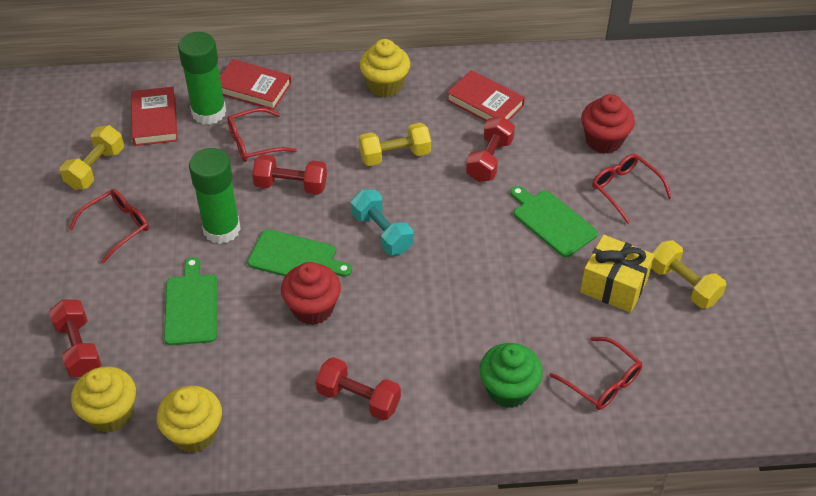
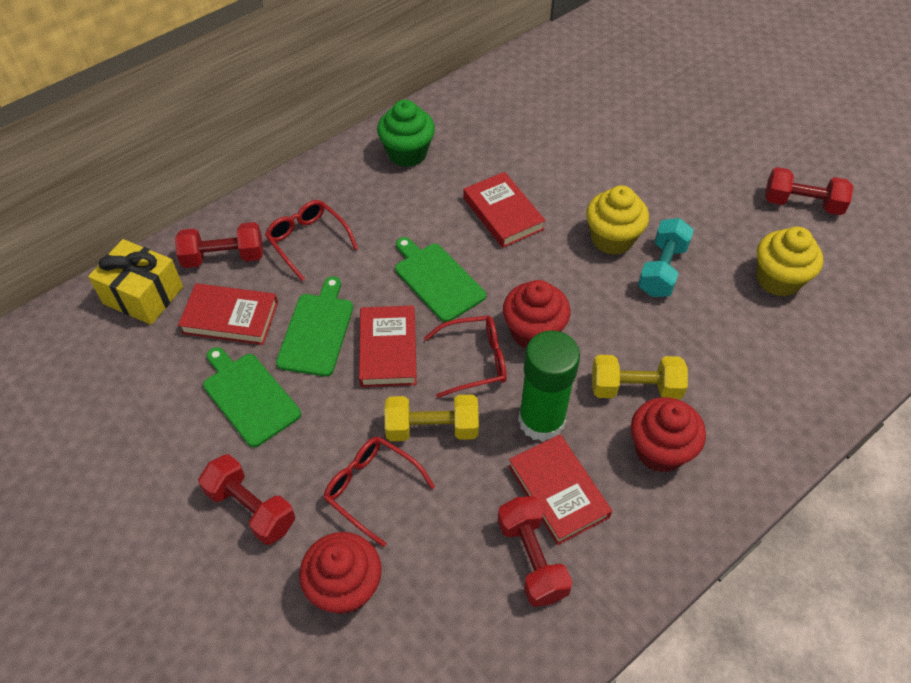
green glue stick: [178,32,226,125] [189,148,241,244] = 2 -> [518,330,580,442] = 1
red book: [131,87,178,146] [220,59,292,110] [447,70,525,122] = 3 -> [178,283,278,345] [359,305,417,387] [463,172,546,248] [508,434,612,545] = 4
red cupcake: [281,262,341,325] [581,94,635,154] = 2 -> [299,532,382,614] [503,280,571,348] [631,397,706,473] = 3
red glasses: [69,189,149,263] [227,108,297,162] [549,337,642,410] [592,154,672,224] = 4 -> [265,200,358,281] [324,437,435,547] [424,316,507,398] = 3
yellow cupcake: [71,366,136,433] [157,386,222,453] [360,39,410,97] = 3 -> [586,185,649,255] [757,226,823,297] = 2
yellow dumbbell: [60,125,124,190] [359,123,431,166] [651,240,726,308] = 3 -> [385,394,479,441] [592,355,688,400] = 2

